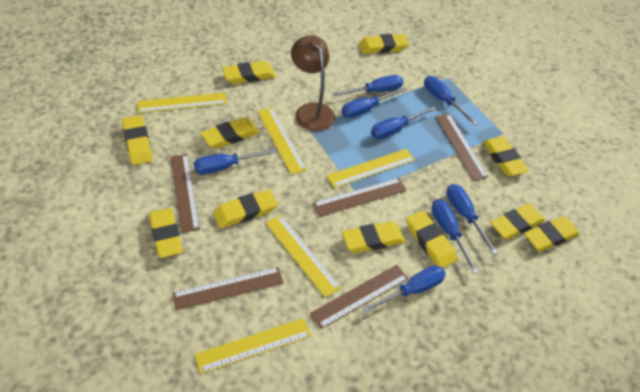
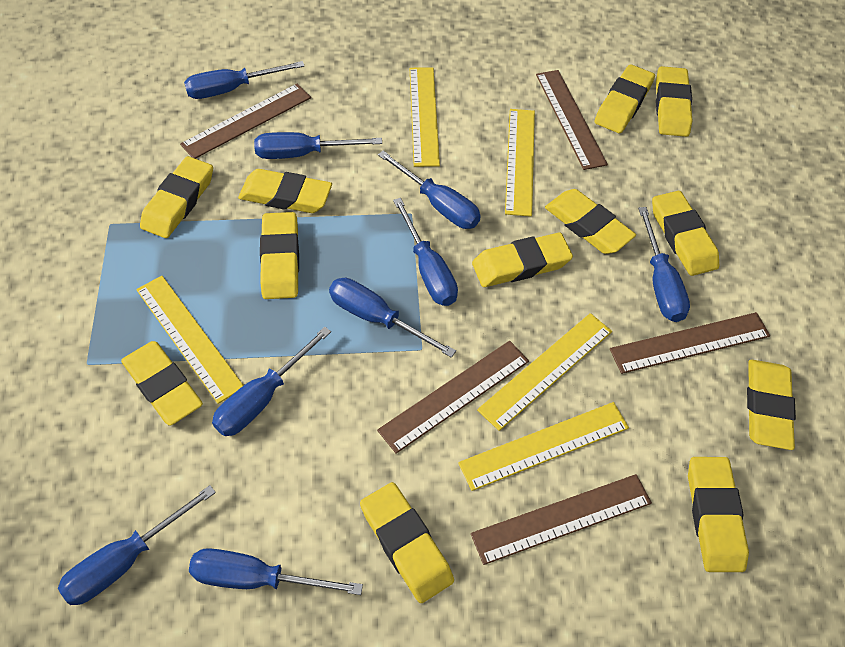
blue screwdriver: [194,148,277,174] [333,75,403,96] [342,87,407,118] [363,265,446,313] [371,106,436,139] [424,76,478,125] [432,199,479,274] [447,184,498,255] = 8 -> [58,485,216,605] [184,61,305,99] [189,548,363,595] [212,327,331,436] [254,132,382,159] [329,278,456,358] [378,150,481,229] [393,198,458,306] [638,207,690,322] = 9
brown lamp: [291,35,335,131] = 1 -> none = 0
yellow eraser: [122,115,153,165] [149,208,183,258] [201,117,259,149] [214,189,278,228] [222,61,276,84] [342,221,405,253] [359,34,410,54] [407,211,457,268] [483,137,529,176] [490,203,545,240] [524,216,580,252] = 11 -> [121,341,203,426] [140,156,213,238] [238,169,332,213] [260,212,299,299] [360,482,454,603] [472,233,573,287] [545,189,636,254] [594,64,655,133] [652,191,719,276] [656,66,692,137] [688,457,749,572] [747,360,796,450] = 12

